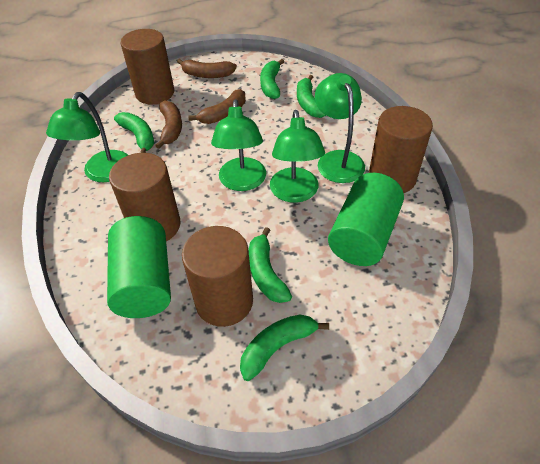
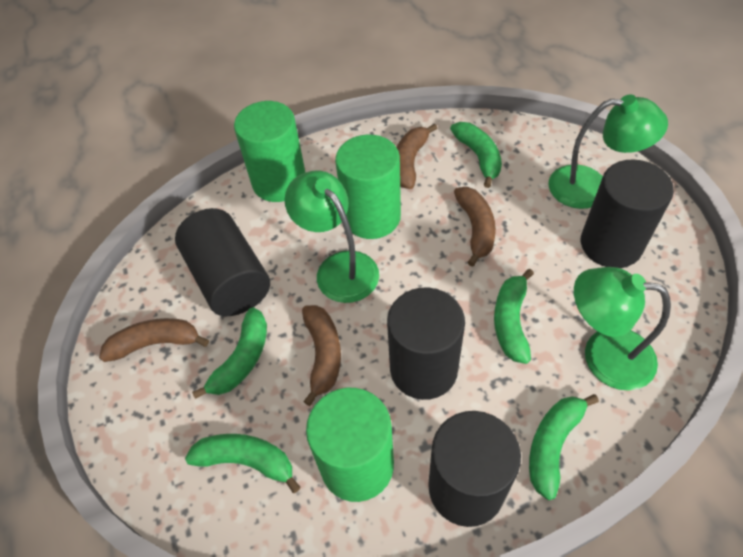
black cylinder: none = 0 -> [175,208,270,316] [387,288,465,400] [428,411,521,527] [581,159,674,268] = 4
brown banana: [155,100,182,149] [177,59,237,78] [189,89,246,124] = 3 -> [99,318,209,362] [302,305,341,406] [396,123,437,189] [454,187,496,267] = 4
brown cylinder: [109,153,181,241] [120,29,174,104] [182,226,253,327] [369,106,433,193] = 4 -> none = 0
green cylinder: [107,216,171,318] [328,173,404,266] = 2 -> [234,101,306,202] [306,388,394,502] [335,135,401,239] = 3
green lamp: [46,92,128,182] [211,99,266,191] [270,110,325,203] [315,73,365,183] = 4 -> [285,171,379,303] [548,94,668,209] [574,267,671,391] = 3

